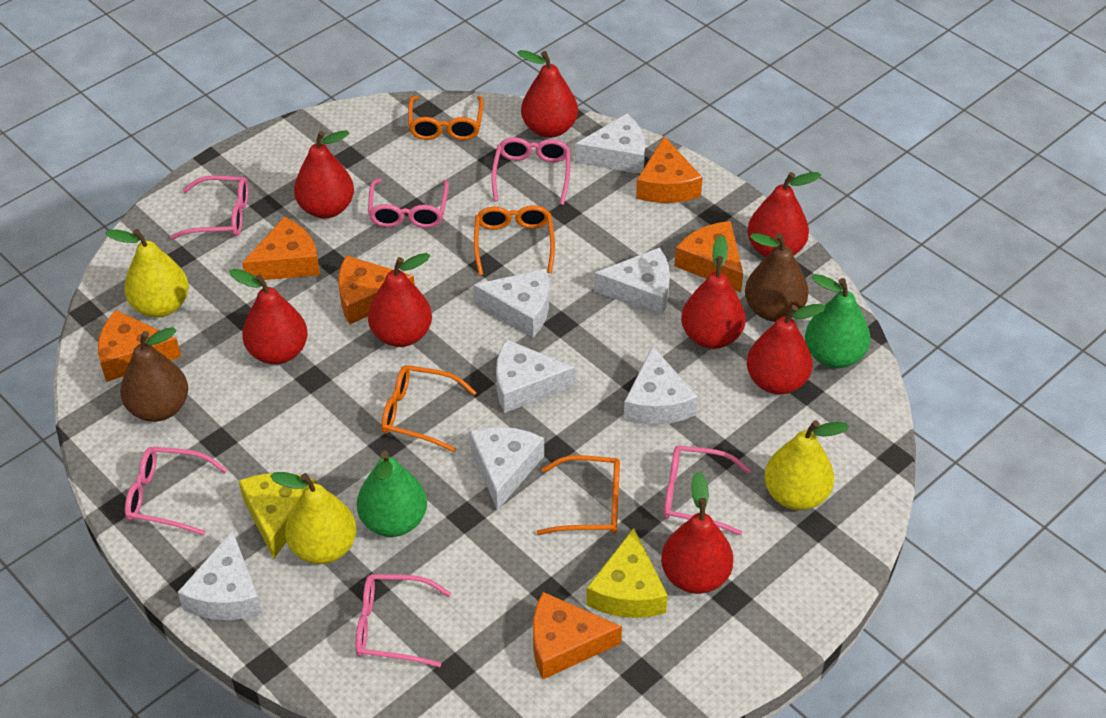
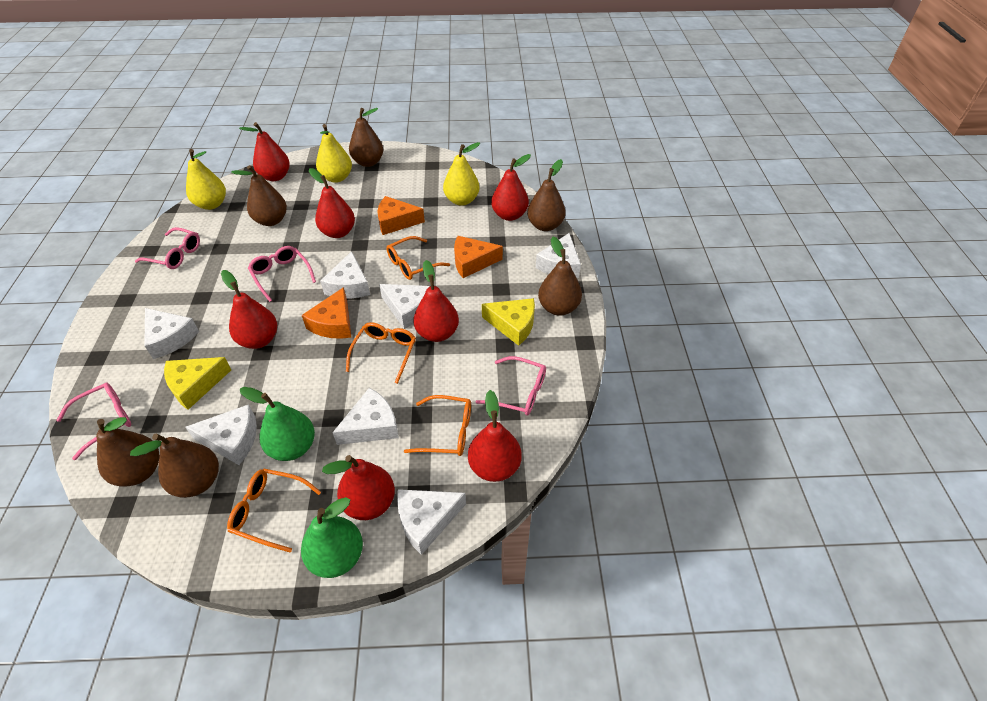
brown pear: [120,327,188,422] [745,233,809,322] = 2 -> [96,417,159,487] [130,433,219,498] [231,165,287,226] [349,108,383,167] [527,159,566,231] [538,236,582,316] = 6
orange cheese: [98,310,181,382] [242,217,320,280] [339,255,415,324] [533,592,622,679] [636,136,703,203] [675,221,743,292] = 6 -> [302,287,352,339] [377,196,425,235] [454,236,503,278] = 3
pink glasses: [125,447,227,535] [170,175,248,239] [355,574,451,667] [368,179,449,228] [492,137,570,205] [663,445,751,536] = 6 -> [57,382,131,460] [135,227,200,269] [248,246,316,302] [475,356,546,416] = 4
red pear: [229,269,308,365] [294,130,354,218] [368,253,432,347] [517,50,578,138] [661,472,734,594] [681,235,746,349] [747,172,821,257] [747,304,826,394] = 8 -> [221,270,277,349] [239,122,290,181] [309,168,355,238] [322,455,395,520] [413,260,459,342] [468,390,522,482] [491,154,531,221] = 7

